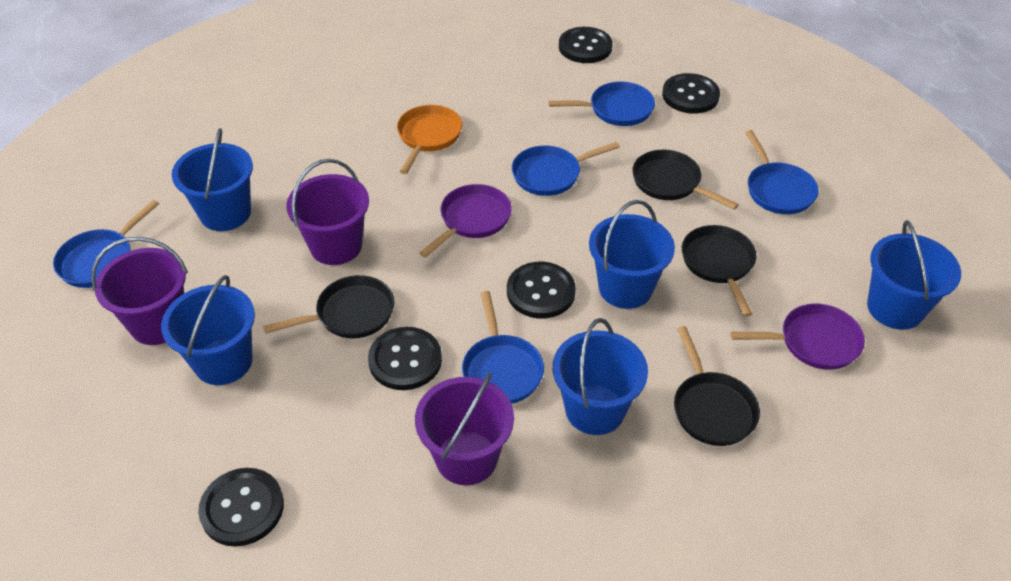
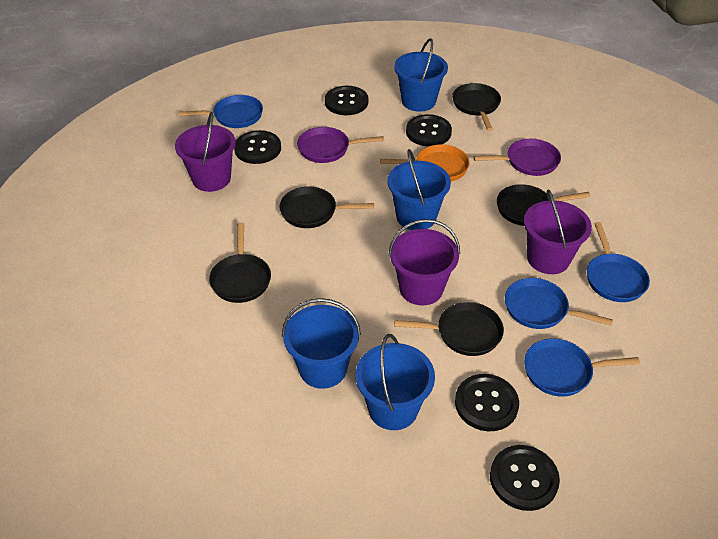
black pan: [263,275,394,338] [632,150,739,210] [674,326,760,446] [682,225,757,317] = 4 -> [209,222,271,303] [279,187,374,228] [394,302,504,356] [452,83,501,131] [497,184,590,226] = 5
blue bucket: [161,275,255,385] [172,128,253,231] [553,318,648,435] [589,200,675,309] [867,220,961,330] = 5 -> [282,298,361,389] [356,334,435,430] [387,149,451,230] [394,38,448,112] = 4
blue pan: [53,200,159,288] [462,291,544,404] [512,142,620,196] [548,82,655,126] [745,130,819,214] = 5 -> [179,95,263,128] [505,278,613,329] [524,338,640,397] [587,222,650,302] = 4

